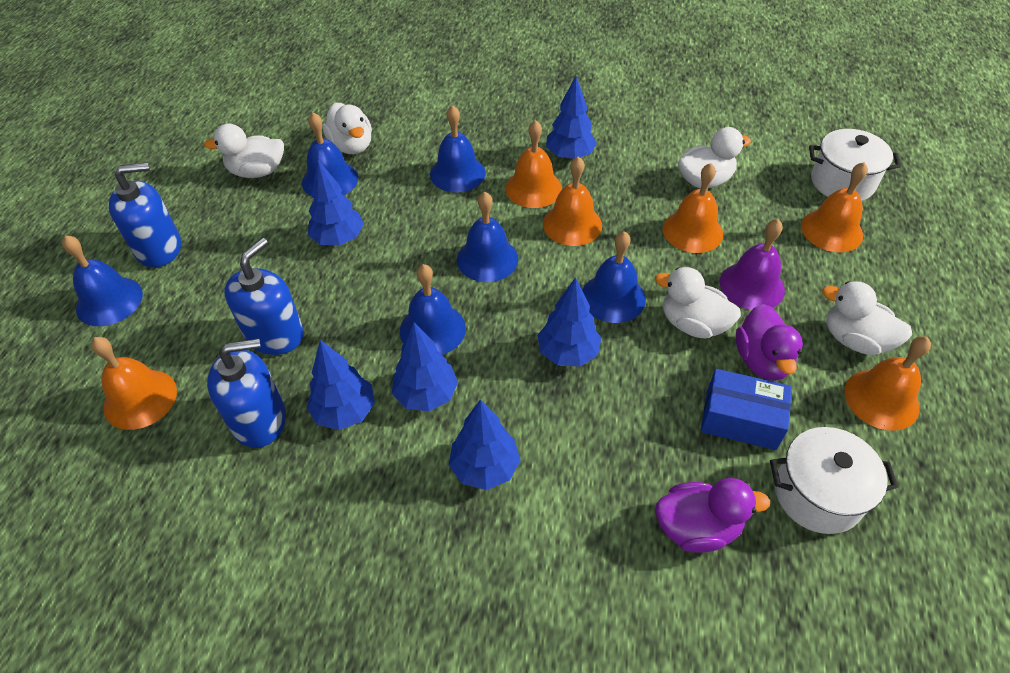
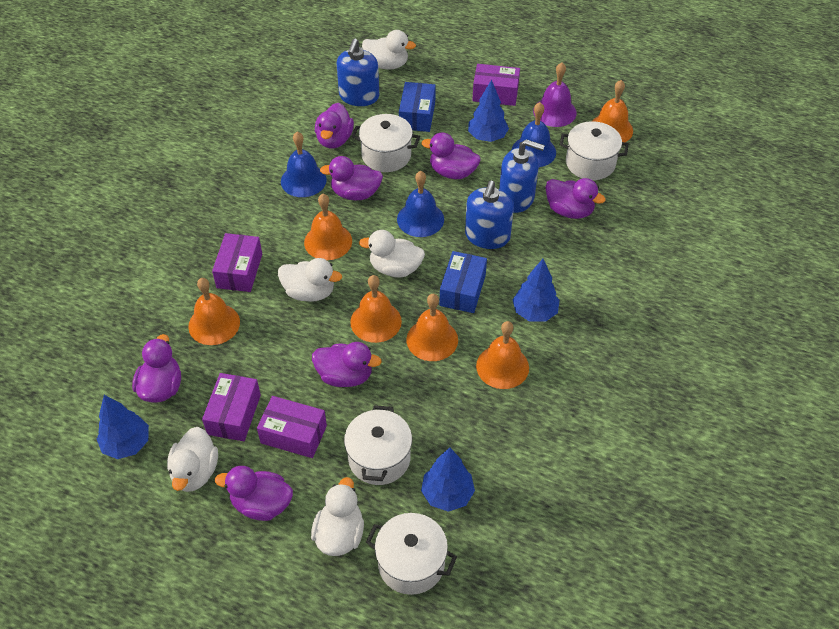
blue bell: [62,235,143,326] [302,112,358,196] [399,264,466,355] [430,105,486,192] [457,192,518,282] [582,231,646,323] = 6 -> [281,132,327,197] [397,171,444,237] [512,102,556,167] = 3
blue box: [701,369,792,450] = 1 -> [399,82,436,132] [439,251,487,313] = 2
blue tree: [307,340,375,430] [308,160,364,246] [392,322,458,411] [449,399,520,490] [538,277,601,367] [546,76,597,160] = 6 -> [97,395,149,459] [421,447,475,512] [468,80,509,142] [513,259,560,322] = 4
purple box: none = 0 -> [202,373,261,441] [212,233,262,292] [257,396,327,458] [472,64,520,106] = 4
purple duck: [656,478,770,553] [736,304,803,381] = 2 -> [132,334,181,403] [215,466,293,521] [312,342,382,387] [315,103,354,149] [320,156,383,201] [421,132,481,179] [545,178,606,219] = 7
white pot: [770,427,898,534] [809,129,901,201] = 2 -> [344,405,412,485] [351,114,420,172] [366,513,457,595] [560,121,629,180] = 4

